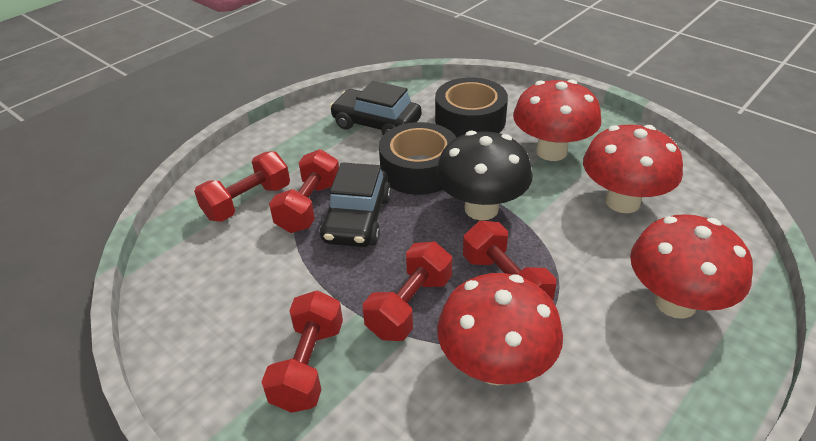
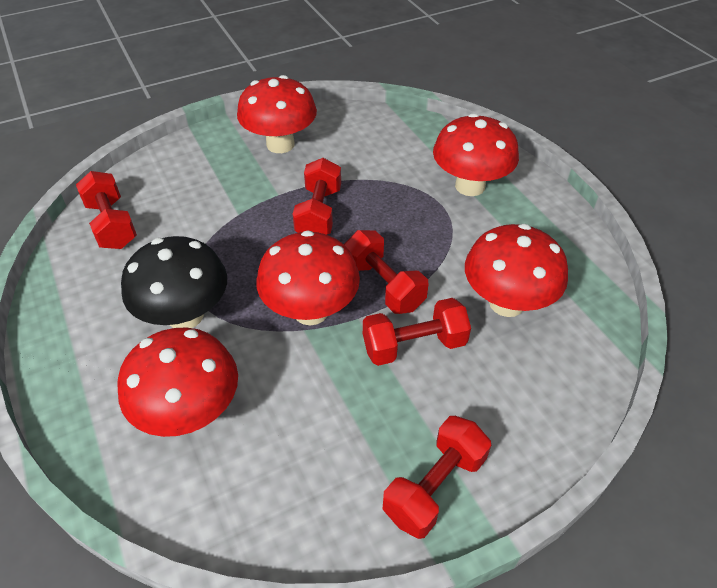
black car: [320,162,391,247] [330,81,422,135] = 2 -> none = 0
black tape: [379,122,457,195] [435,77,508,137] = 2 -> none = 0
red mushroom: [437,273,563,386] [513,79,601,161] [583,125,683,213] [630,214,753,319] = 4 -> [117,327,238,437] [237,75,317,153] [256,230,360,325] [433,113,519,196] [465,224,568,317] = 5

